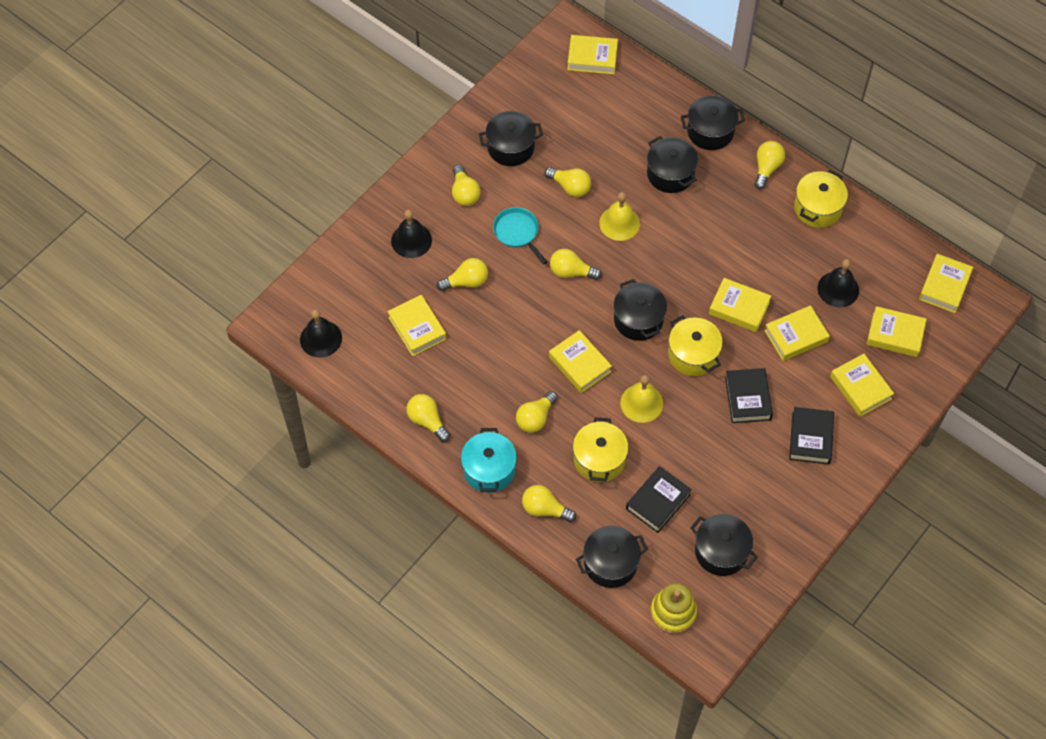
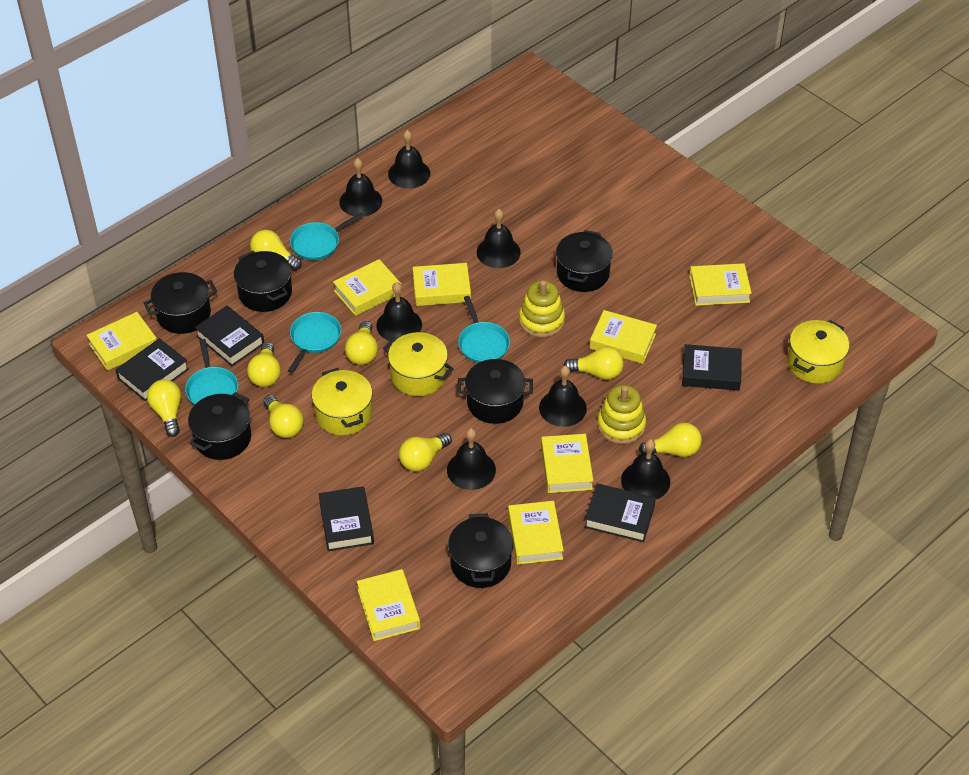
black bell: [300,309,342,358] [391,209,432,258] [817,259,859,308] = 3 -> [339,158,382,216] [376,282,422,341] [388,130,430,189] [447,428,496,490] [477,209,521,268] [539,366,587,427] [621,439,670,499] = 7
black book: [626,466,692,533] [725,368,773,423] [789,407,834,465] = 3 -> [115,338,189,401] [195,306,264,366] [319,486,374,551] [584,484,656,542] [682,344,742,391] = 5
turquoise pan: [493,207,547,265] = 1 -> [185,339,238,405] [288,312,341,373] [290,213,364,260] [458,296,510,363] = 4
turquoise pot: [461,428,517,493] = 1 -> none = 0
yellow bell: [599,192,640,241] [620,375,663,423] = 2 -> none = 0
yellow stacking toy: [650,583,697,634] = 1 -> [519,280,565,337] [597,385,646,444] = 2

